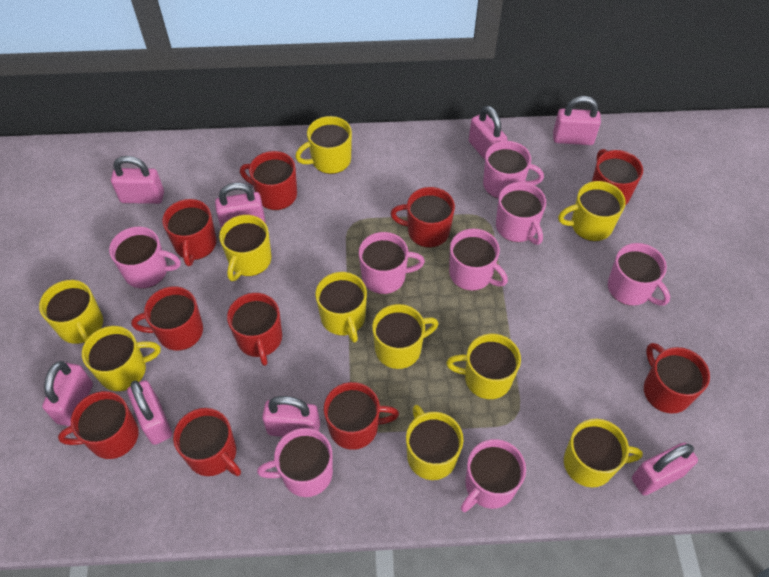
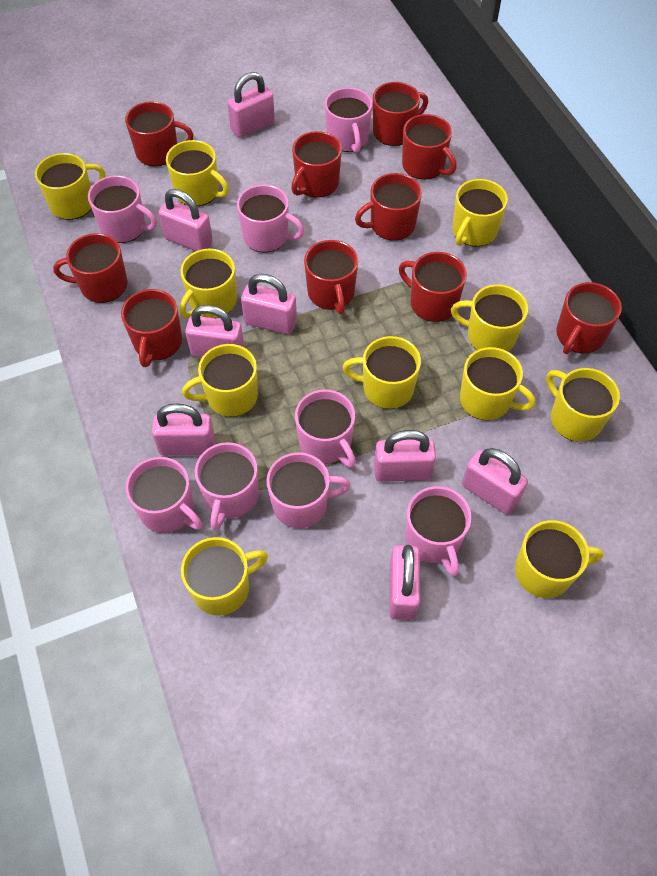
yellow mug: [39,280,103,344] [82,326,161,391] [219,215,272,281] [295,116,352,174] [315,272,367,343] [372,304,439,369] [406,405,463,480] [446,334,521,399] [558,181,625,241] [564,419,643,487] = 10 -> [35,153,105,220] [166,140,229,206] [179,249,237,318] [181,537,268,616] [182,344,258,417] [343,336,421,409] [451,285,528,351] [453,179,508,247] [460,347,535,420] [515,520,604,598] [546,368,620,442] = 11

